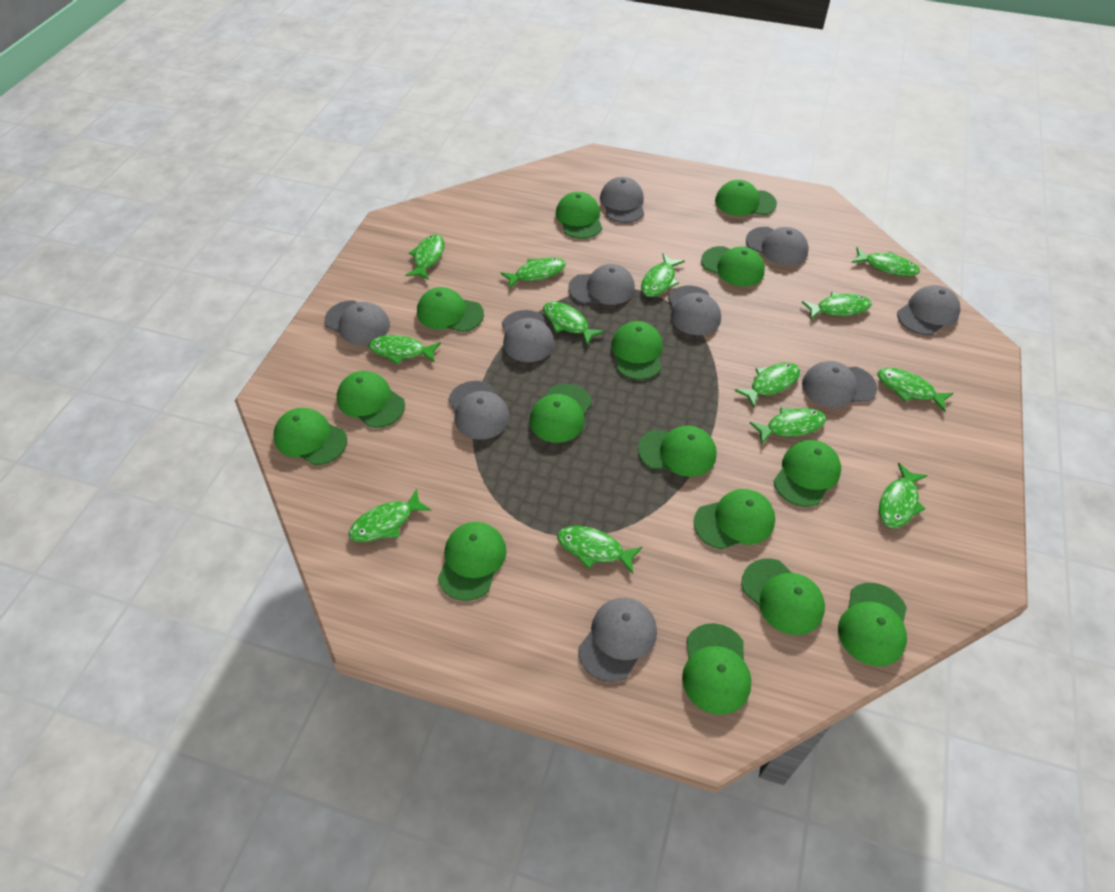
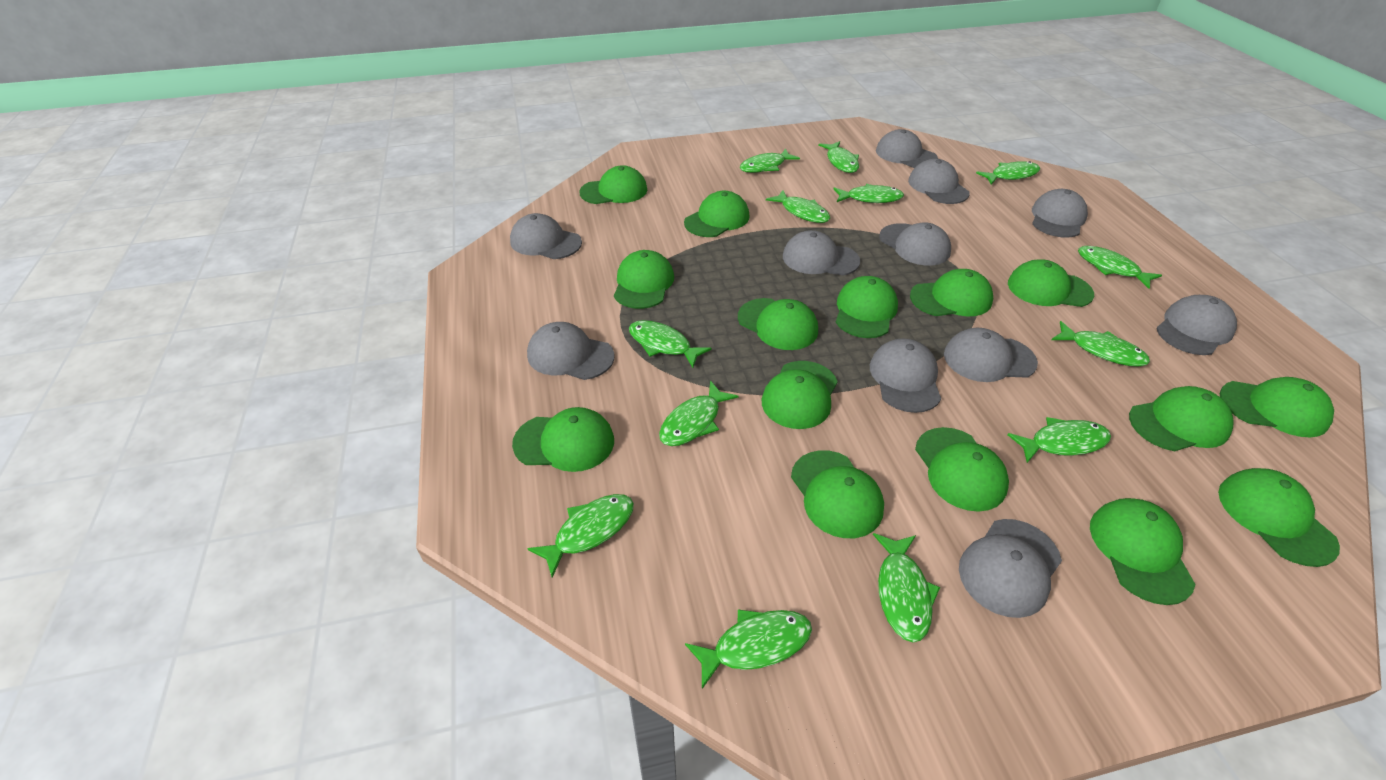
grey cap: [325,300,390,345] [449,381,510,440] [502,310,554,362] [568,264,635,305] [578,598,657,682] [600,177,644,223] [668,285,721,335] [746,227,809,266] [802,361,877,408] [897,285,961,335] = 10 -> [510,213,582,259] [527,322,614,380] [783,230,860,276] [870,338,941,413] [876,129,938,168] [879,222,951,266] [908,159,970,204] [944,328,1038,382] [959,519,1062,618] [1032,189,1088,238] [1156,295,1237,355] = 11

